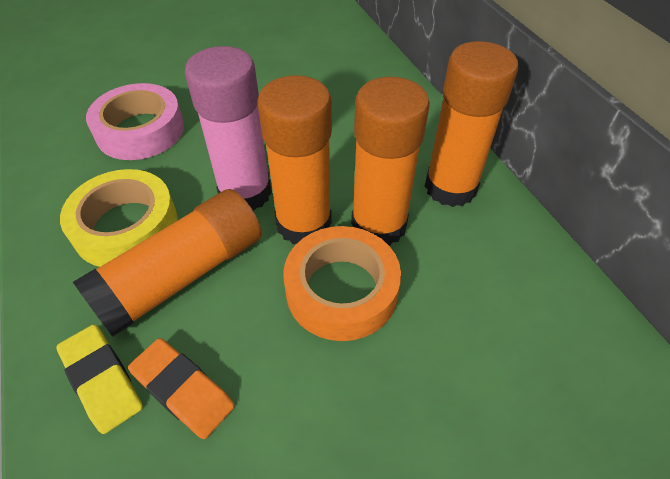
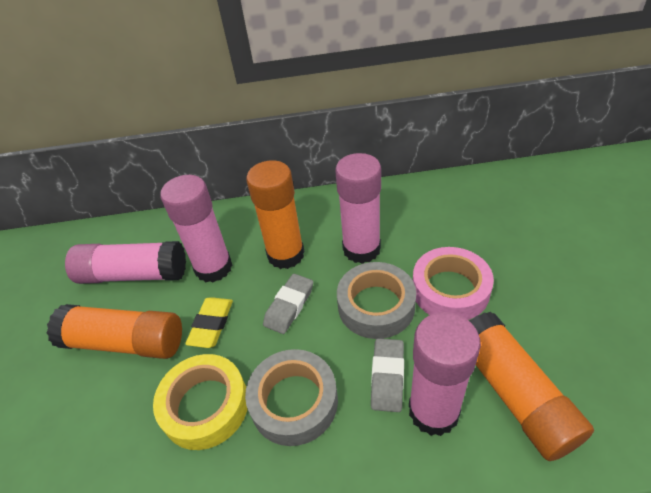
grey eraser: none = 0 -> [263,274,313,334] [371,338,404,412] = 2
grey tape: none = 0 -> [245,349,338,446] [337,262,416,339] = 2
orange eraser: [128,338,235,439] = 1 -> none = 0
orange glue stick: [73,189,262,337] [257,75,332,244] [351,77,430,246] [425,41,518,207] = 4 -> [47,304,182,359] [246,160,304,269] [469,312,594,461] = 3
orange tape: [283,226,401,341] = 1 -> none = 0
pink glue stick: [185,46,272,211] = 1 -> [65,241,186,284] [160,175,232,282] [335,153,381,264] [409,312,481,436] = 4

